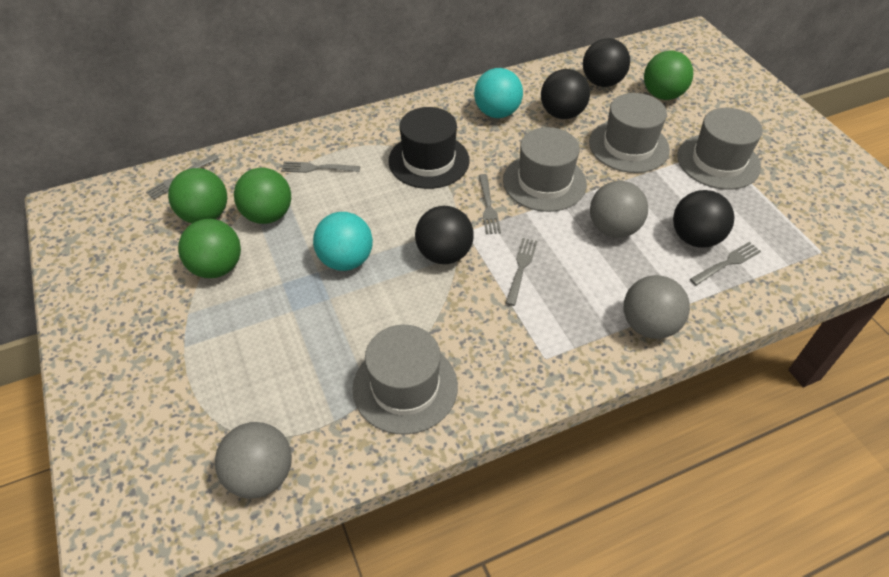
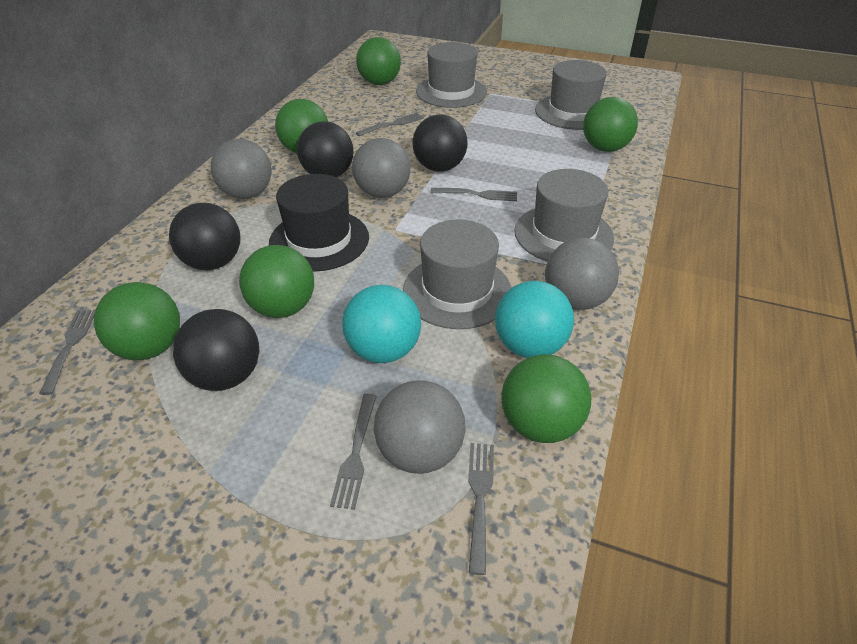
green ball: [168,168,227,223] [178,219,241,278] [234,168,291,224] [644,50,693,100] = 4 -> [94,282,180,360] [239,245,314,318] [275,99,328,153] [356,37,401,85] [501,354,591,443] [583,97,638,152] = 6
grey ball: [215,422,292,499] [590,181,648,238] [624,275,690,339] = 3 -> [211,139,272,199] [352,138,411,198] [374,380,466,474] [545,238,619,310] = 4

